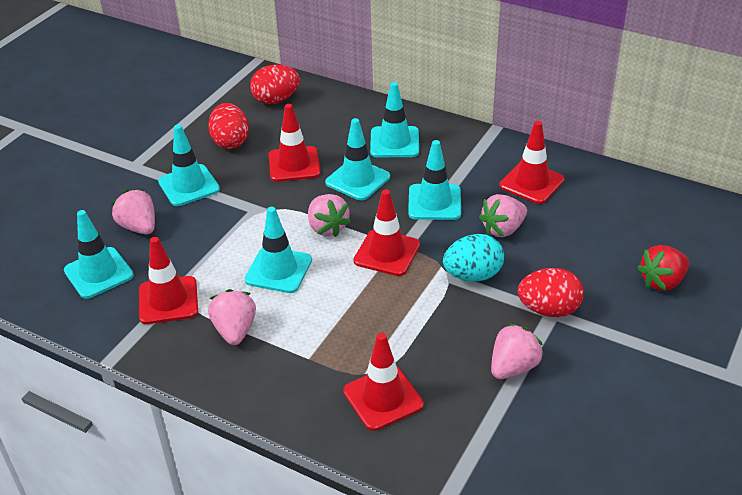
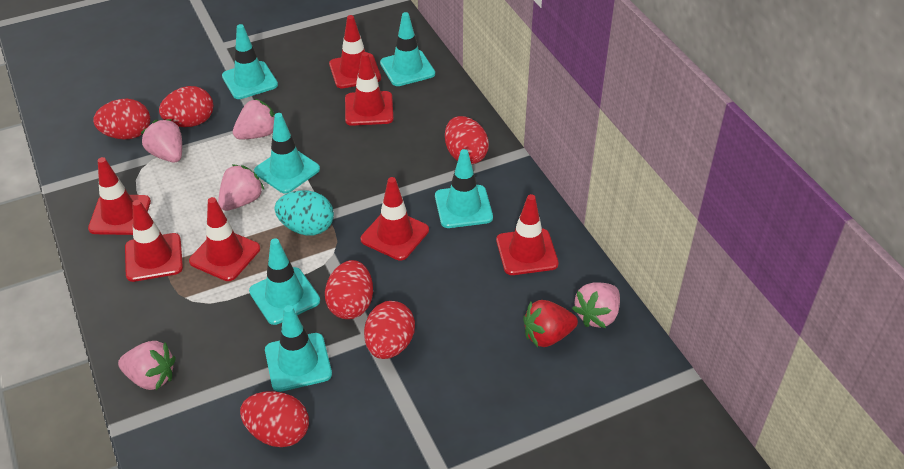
red egg: [208,103,249,149] [250,65,300,104] [518,268,584,317] = 3 -> [93,99,150,139] [159,86,213,127] [240,391,309,447] [325,260,373,319] [364,301,415,359] [445,116,489,164] = 6
red traffic cone: [139,237,198,324] [268,104,321,182] [343,333,424,431] [353,190,420,276] [499,121,565,204] = 5 -> [88,157,151,235] [125,200,183,282] [189,197,260,281] [329,15,381,88] [345,52,393,126] [361,177,429,261] [496,194,559,275] = 7

